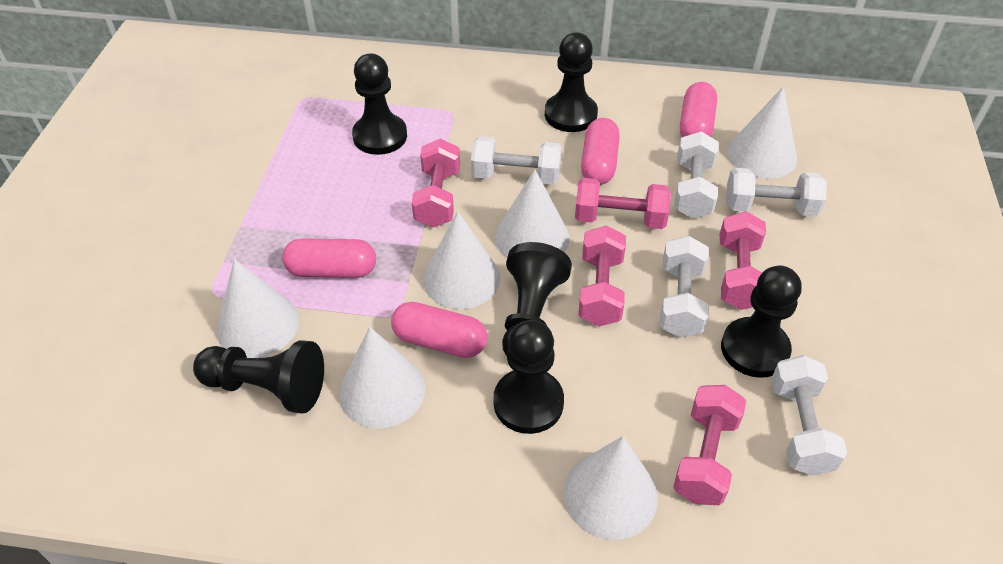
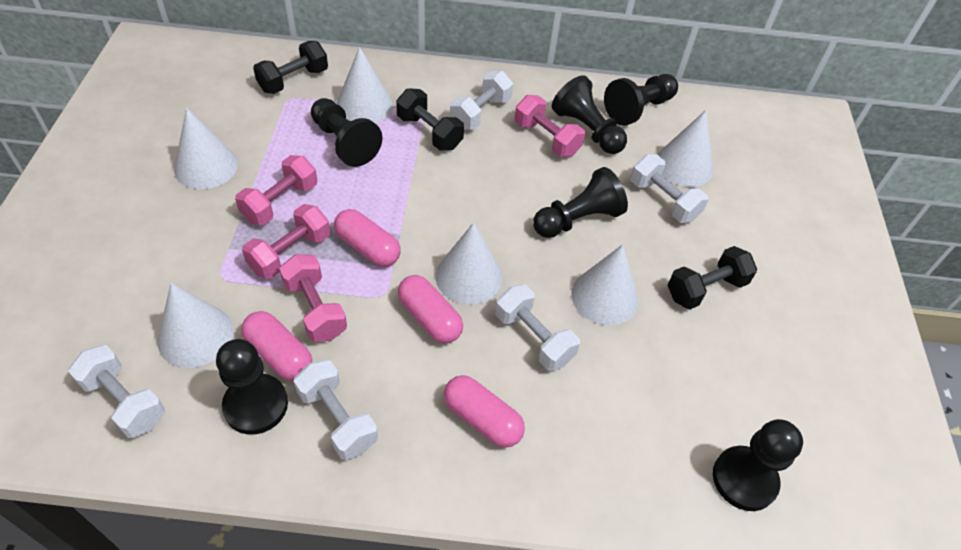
black dumbbell: none = 0 -> [253,41,328,94] [396,88,464,150] [668,246,757,310] = 3
pink dumbbell: [412,139,460,227] [575,178,671,229] [578,226,626,326] [673,385,746,505] [720,211,766,310] = 5 -> [235,155,317,225] [242,204,330,279] [279,255,347,342] [515,95,585,157] = 4

